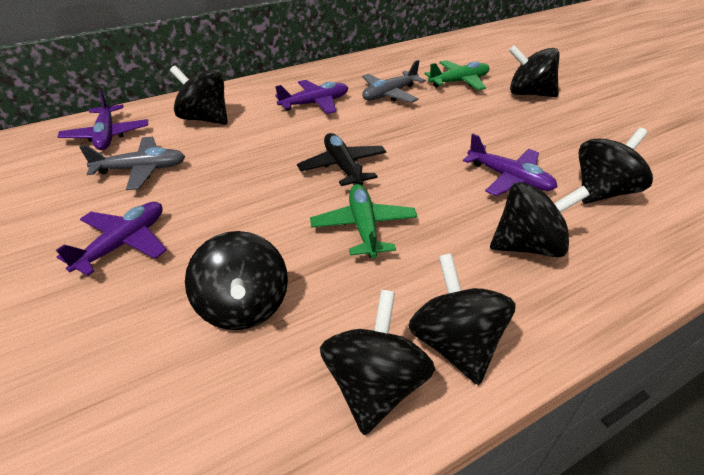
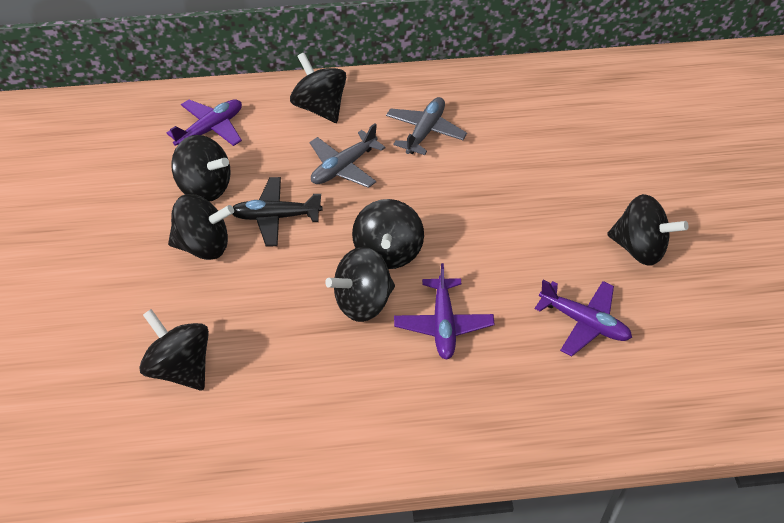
green plane: [310,184,418,258] [424,60,490,90] = 2 -> none = 0
purple plane: [56,202,167,276] [57,90,148,150] [275,80,348,114] [463,134,557,196] = 4 -> [167,100,242,146] [394,263,495,360] [535,280,632,356] = 3

